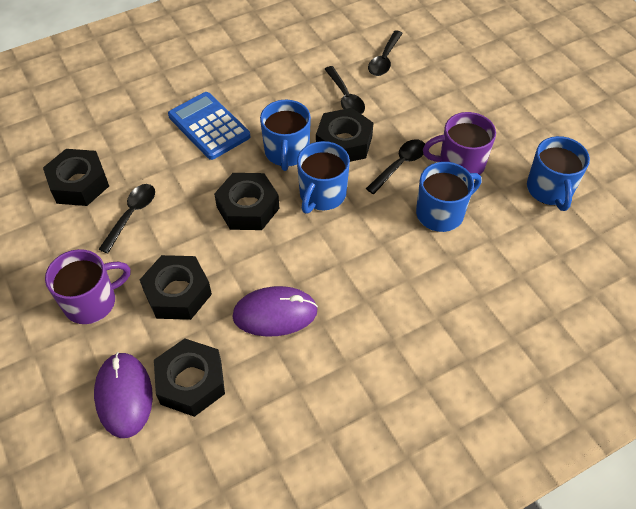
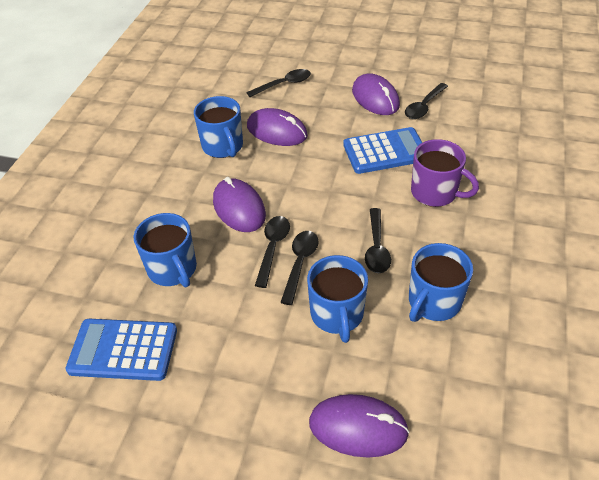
black nut: [43,149,109,206] [140,255,212,320] [154,338,225,417] [214,173,280,230] [316,108,373,162] = 5 -> none = 0
black spoon: [99,184,155,253] [325,66,365,114] [366,139,425,194] [368,30,403,76] = 4 -> [246,69,311,97] [255,216,290,288] [280,231,319,305] [365,208,391,273] [405,83,448,119] = 5
blue calculator: [168,92,250,160] = 1 -> [66,319,177,381] [343,127,422,174] = 2
purple mouse: [94,352,153,438] [232,286,318,337] = 2 -> [213,177,266,232] [247,108,308,146] [309,394,410,458] [352,73,400,115] = 4
purple mug: [45,249,131,324] [423,112,496,175] = 2 -> [411,139,479,207] = 1

